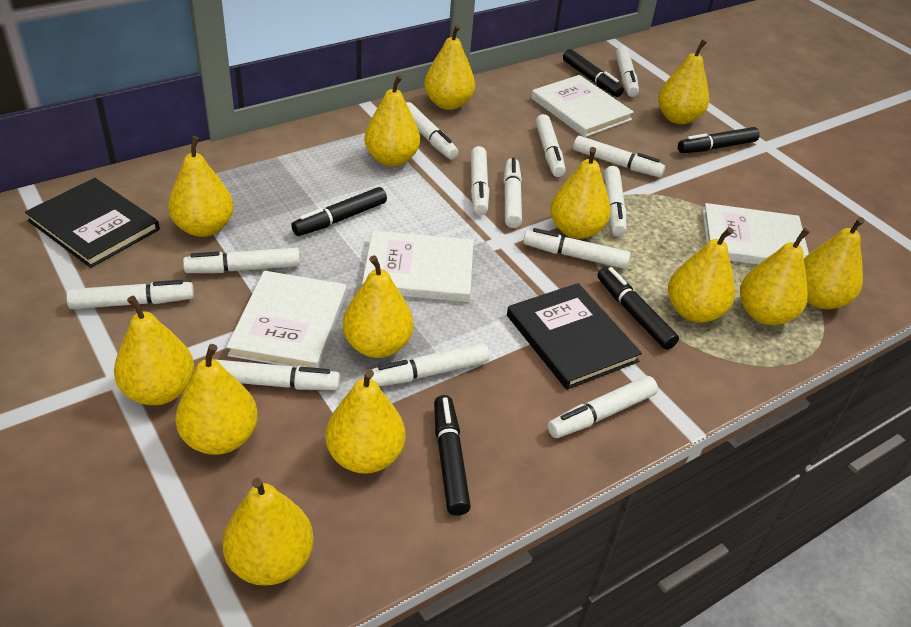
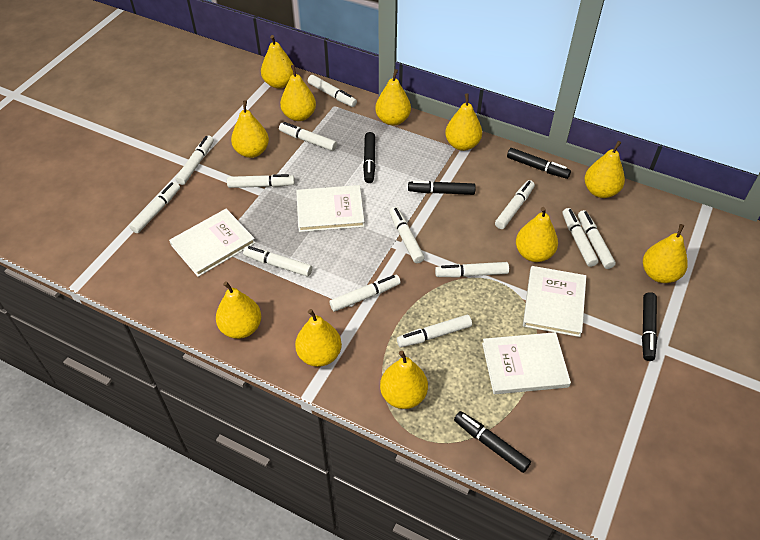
black book: [25,178,160,268] [507,283,642,390] = 2 -> none = 0
yellow pear: [114,296,194,405] [168,136,234,237] [175,344,258,455] [222,478,314,586] [326,369,405,474] [343,255,413,358] [364,75,420,166] [424,24,475,110] [550,147,611,239] [658,39,709,124] [668,227,735,323] [740,228,810,325] [804,217,865,309] = 13 -> [216,281,261,339] [231,100,269,158] [261,35,293,88] [280,65,316,121] [295,309,342,367] [375,69,411,126] [380,351,428,409] [445,93,482,151] [516,207,558,262] [585,141,625,198] [643,224,688,283] = 11

